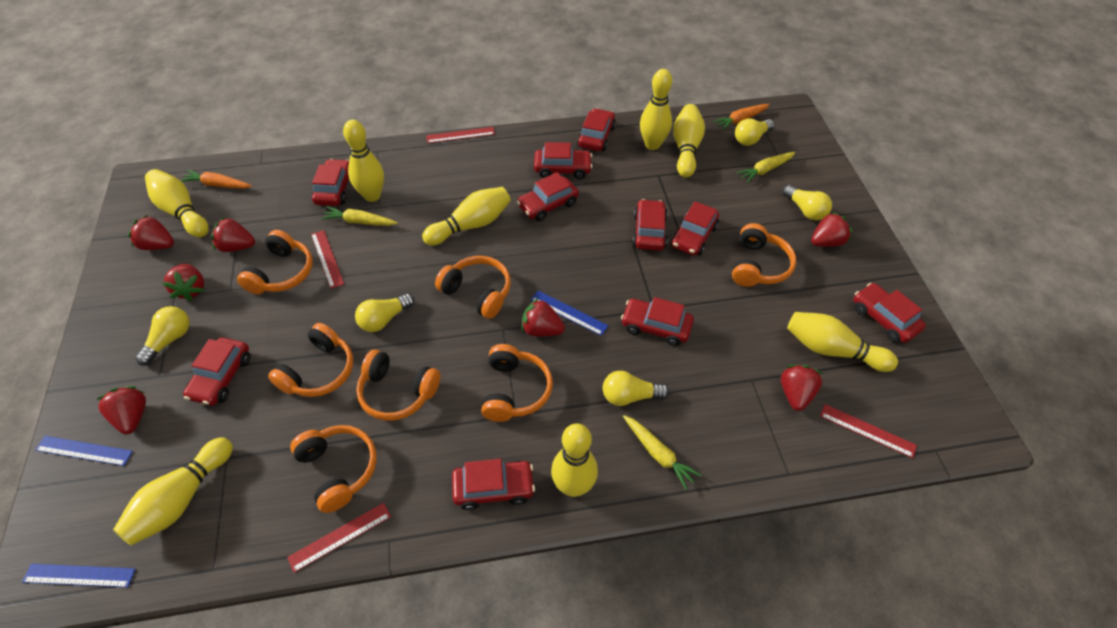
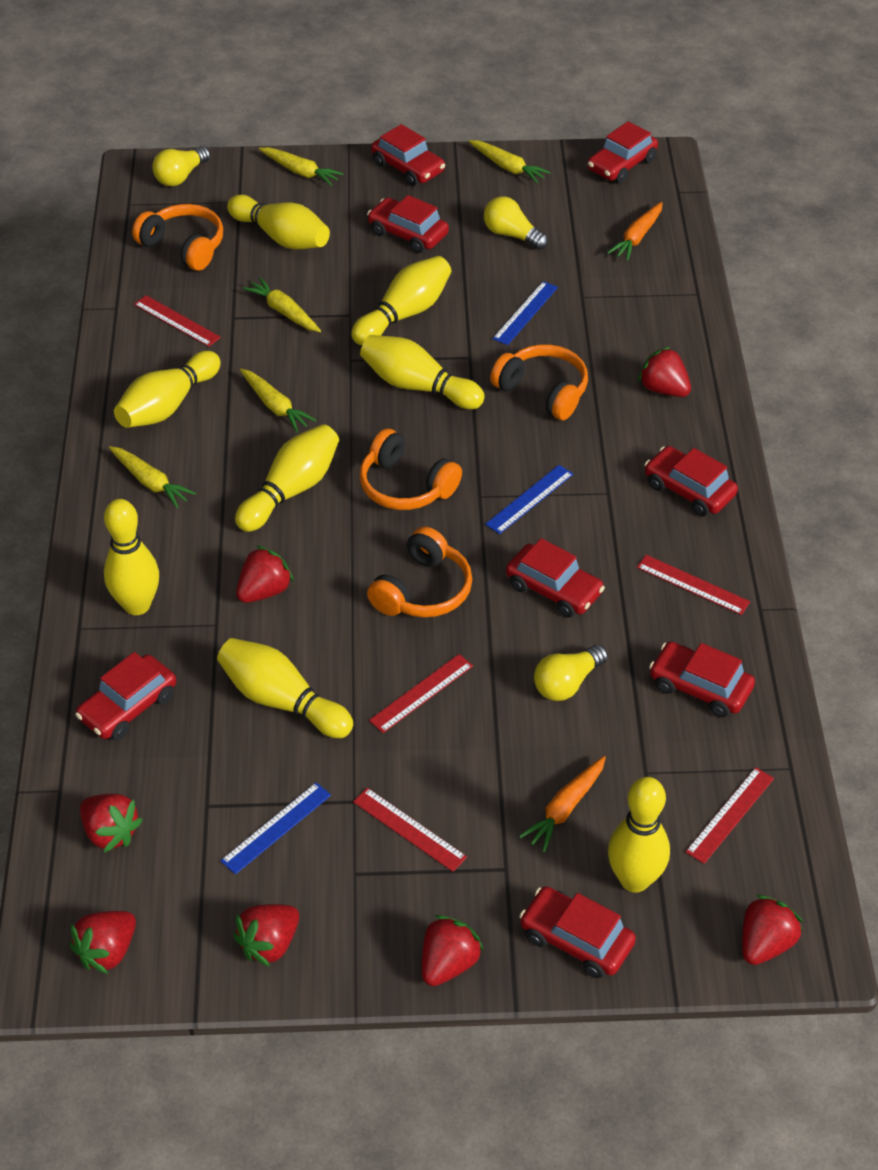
orange headphones: [237,230,313,295] [268,323,353,397] [290,425,377,513] [356,350,440,421] [435,256,511,319] [481,344,553,422] [732,223,796,287] = 7 -> [132,204,223,271] [360,429,462,510] [367,527,472,618] [490,344,588,420] = 4
red car: [183,337,251,406] [312,159,349,206] [452,459,535,510] [517,172,579,221] [534,142,592,179] [577,108,616,151] [621,297,694,346] [633,199,668,251] [671,201,719,256] [853,283,926,343] = 10 -> [75,652,176,740] [367,195,449,253] [371,124,445,186] [506,538,605,618] [519,886,636,978] [588,121,658,183] [645,446,738,517] [649,642,755,717] = 8
red ruler: [287,503,391,573] [311,230,344,289] [426,127,495,143] [820,404,917,458] = 4 -> [134,295,221,347] [353,788,467,872] [369,654,473,733] [637,555,750,615] [685,767,774,864] = 5
yellow carrot: [321,207,398,226] [623,415,701,490] [737,152,796,183] = 3 -> [109,446,196,508] [240,369,317,432] [243,277,321,332] [259,147,344,186] [469,140,551,183] = 5
yellow light bulb: [135,306,190,366] [355,293,414,332] [603,371,669,406] [735,119,774,146] [783,185,832,220] = 5 -> [152,146,210,186] [484,196,548,250] [534,644,608,701] = 3

